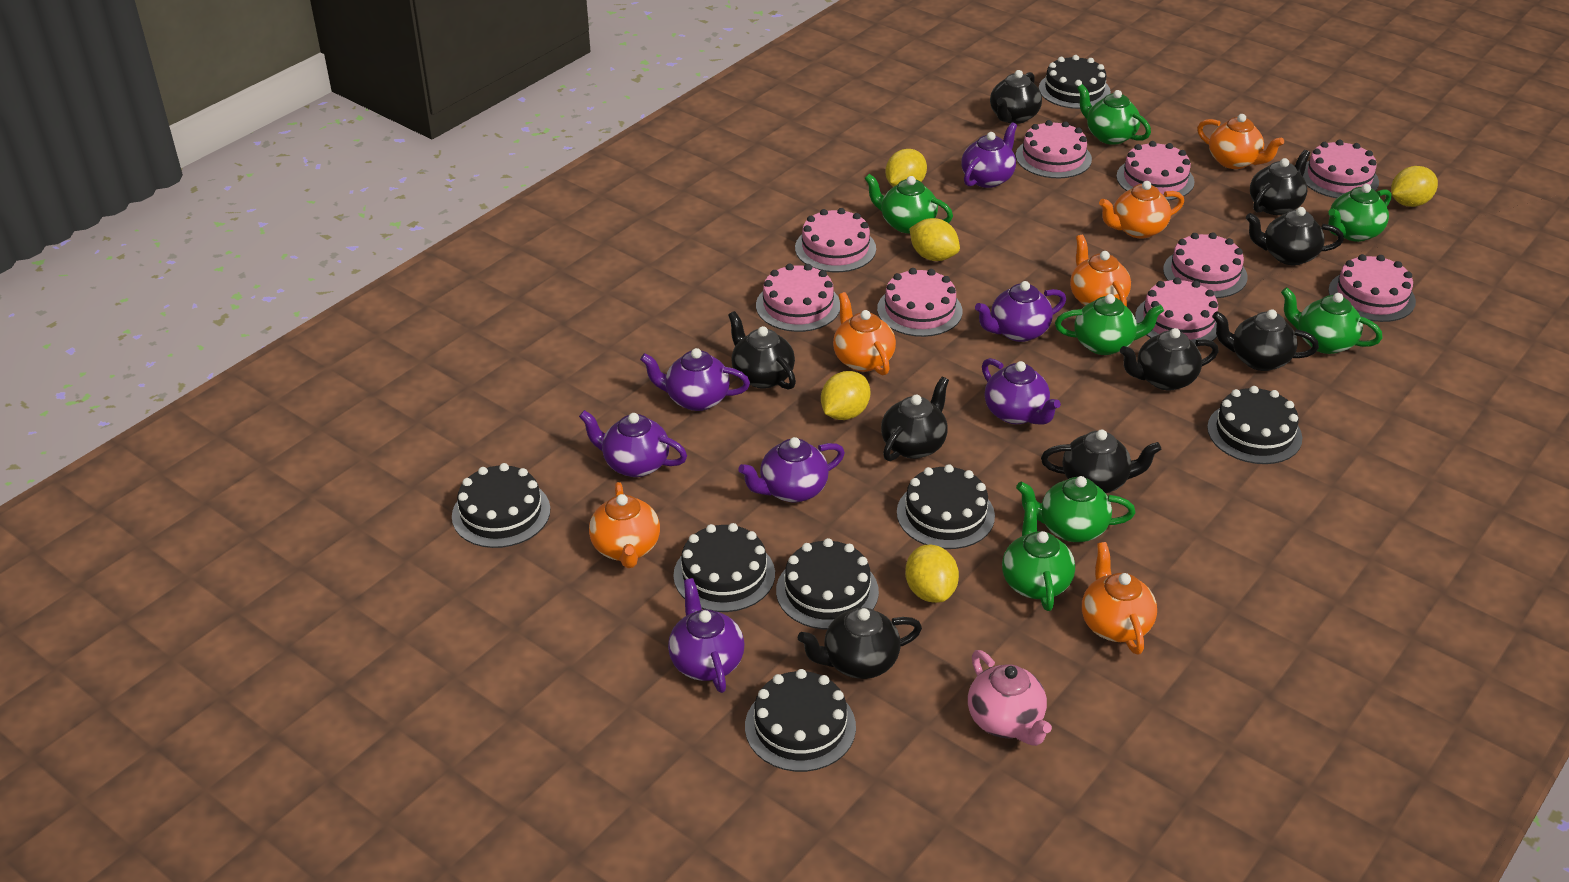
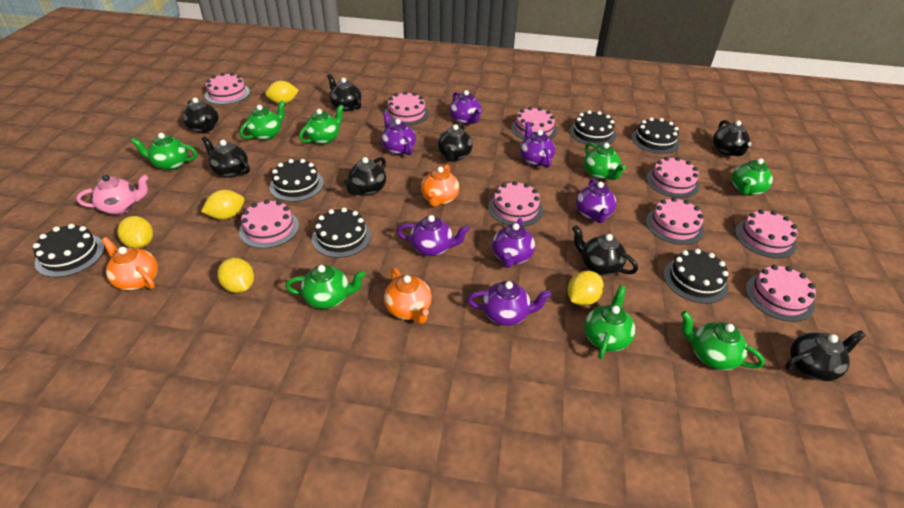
black cake: [452,463,551,548] [673,523,775,612] [745,669,856,772] [776,538,879,629] [897,464,995,549] [1039,55,1111,109] [1207,386,1302,464] = 7 -> [33,224,104,277] [269,159,324,202] [312,208,371,258] [569,110,616,146] [632,117,680,154] [664,249,729,304] = 6
black teapot: [728,311,796,390] [798,607,922,679] [881,377,949,461] [990,70,1042,124] [1041,429,1161,493] [1120,328,1219,391] [1212,309,1319,371] [1246,207,1344,265] [1250,150,1310,215] = 9 -> [182,98,219,133] [202,136,250,178] [327,74,361,111] [343,157,386,196] [438,124,473,161] [572,225,638,275] [713,120,752,156] [785,330,866,381] = 8
green teapot: [864,174,953,234] [1002,502,1075,611] [1016,476,1136,542] [1055,294,1164,355] [1077,84,1151,145] [1281,287,1383,354] [1328,184,1392,242] = 7 -> [131,133,198,170] [240,100,285,140] [285,265,366,309] [299,104,344,145] [584,142,626,180] [584,285,635,359] [681,311,765,370] [732,158,773,196] = 8
orange teapot: [589,482,660,568] [833,292,896,375] [1070,235,1131,307] [1082,542,1157,655] [1099,181,1184,238] [1197,114,1284,169] = 6 -> [101,237,158,290] [384,268,432,324] [421,164,459,207] = 3

